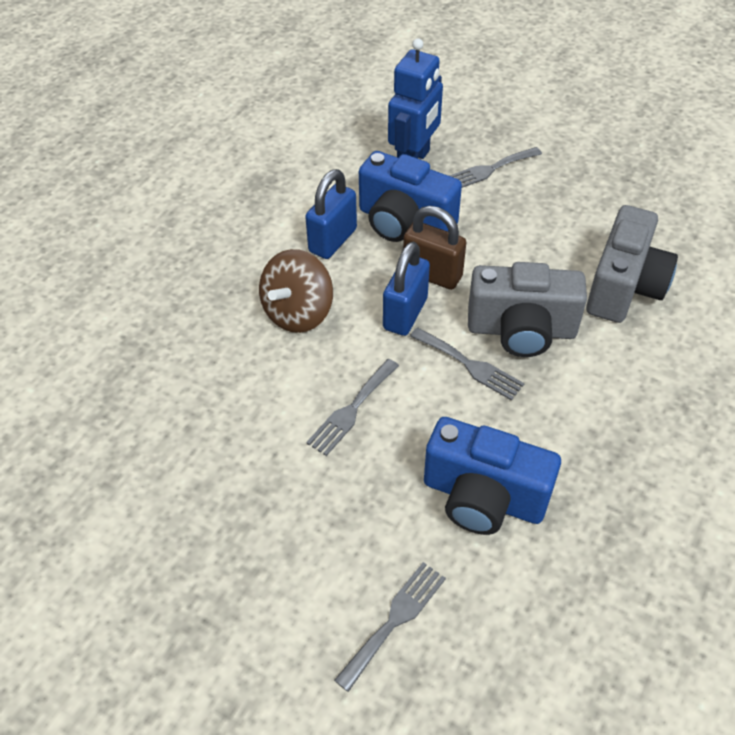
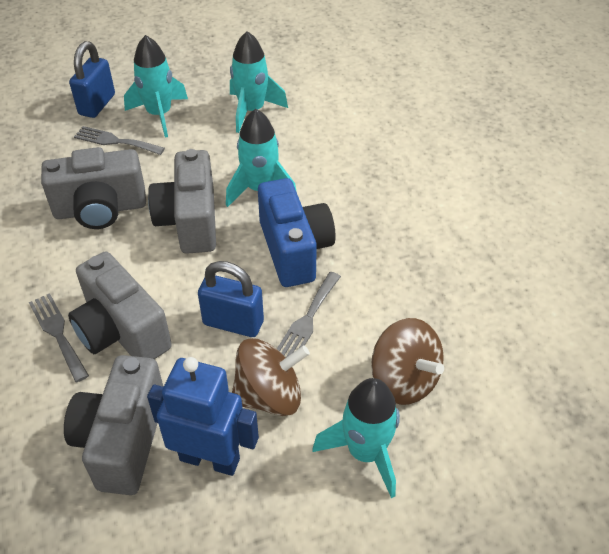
blue camera: [359,151,462,242] [424,417,561,535] = 2 -> [258,178,336,287] = 1
brown padlock: [403,206,466,290] = 1 -> none = 0
brown spinning top: [259,249,333,333] = 1 -> [232,338,310,416] [371,318,444,405] = 2
grey camera: [468,262,587,357] [586,205,678,323] = 2 -> [41,147,146,229] [64,355,163,495] [68,252,172,359] [148,149,216,254] = 4
grey fork: [306,359,399,456] [334,562,446,692] [410,327,525,401] [449,147,542,188] = 4 -> [29,293,89,382] [74,126,165,155] [277,272,341,358] = 3
turquoise rocket: none = 0 -> [124,35,188,138] [226,109,296,207] [230,31,288,133] [312,378,400,498] = 4

